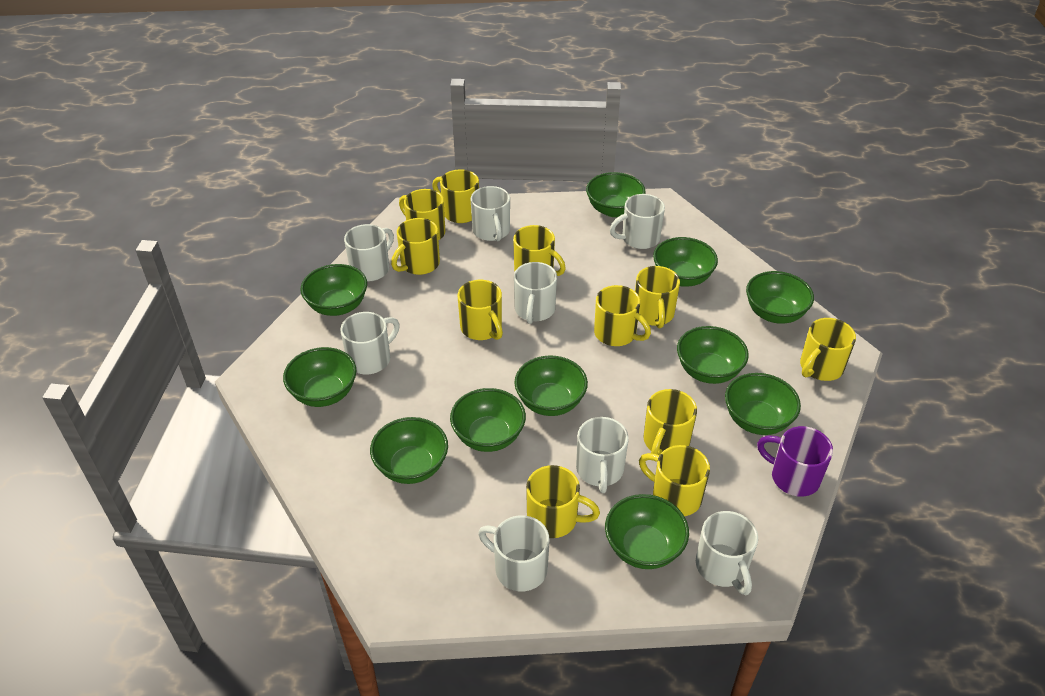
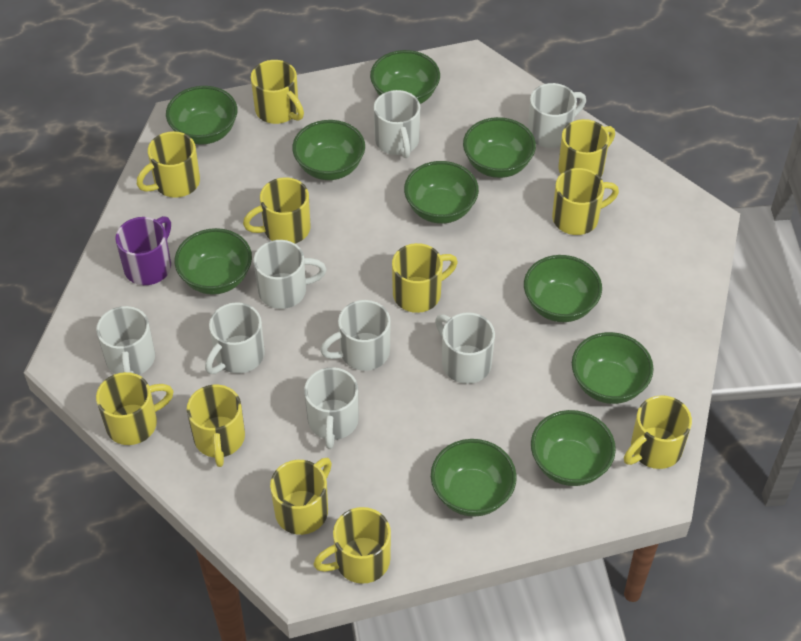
green bowl: [283,347,356,407] [300,264,367,316] [370,417,448,484] [450,388,526,452] [514,355,588,416] [586,172,646,217] [605,494,689,569] [653,237,718,287] [677,326,749,384] [725,373,801,435] [746,271,814,324] = 11 -> [166,86,237,145] [175,228,252,295] [292,120,365,180] [370,50,440,104] [404,161,479,224] [431,439,517,517] [463,117,536,178] [524,255,602,322] [531,410,616,486] [572,332,654,404] = 10

